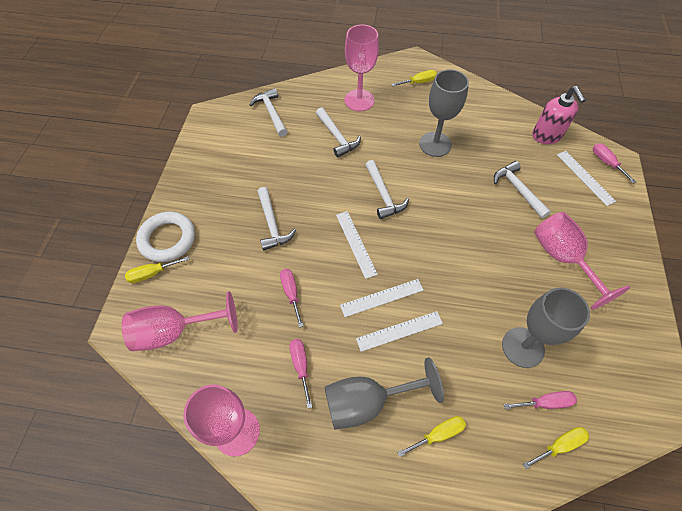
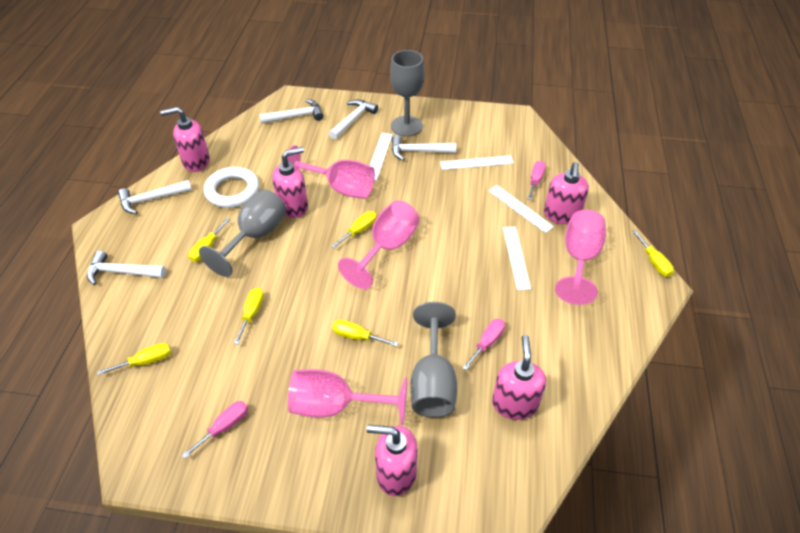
pink screwdriver: [280,269,303,328] [290,339,312,409] [504,391,577,409] [593,143,636,184] = 4 -> [181,401,248,459] [462,319,505,370] [527,161,546,200] = 3
pink soap dispenser: [532,86,586,144] = 1 -> [160,107,210,172] [272,147,308,218] [367,425,418,496] [492,335,546,420] [544,162,589,224] = 5
yellow screwdriver: [125,256,189,283] [392,70,437,86] [397,416,466,457] [523,427,589,469] = 4 -> [97,343,171,375] [189,218,230,262] [234,288,264,344] [331,211,377,248] [332,320,398,347] [632,230,674,277] = 6

